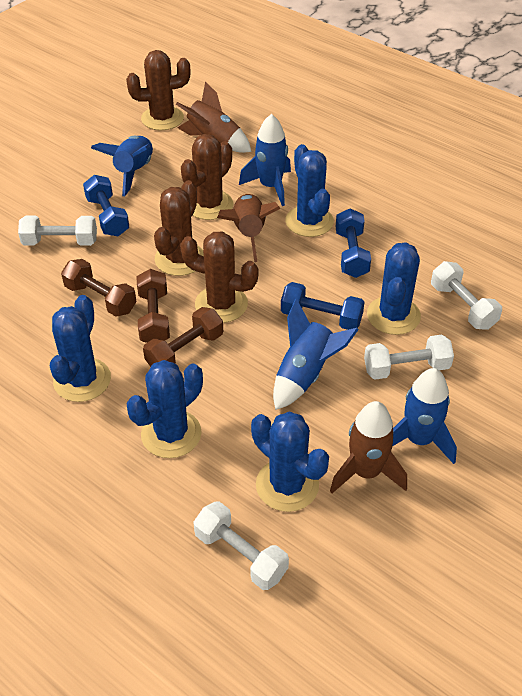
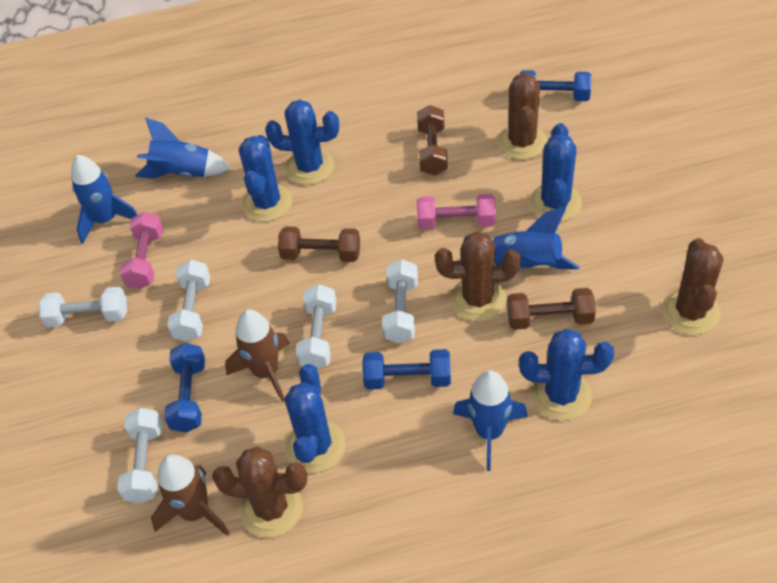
brown rocket: [176,82,252,153] [217,194,281,262] [330,401,407,493] = 3 -> [151,454,230,537] [225,309,290,402] = 2
pink dumbbell: none = 0 -> [120,212,163,289] [417,194,496,230] = 2
white dumbbell: [18,216,97,246] [193,501,289,590] [364,335,454,380] [431,261,502,330] = 4 -> [39,287,127,327] [117,408,163,503] [167,260,210,342] [296,284,337,369] [382,259,418,343] = 5

